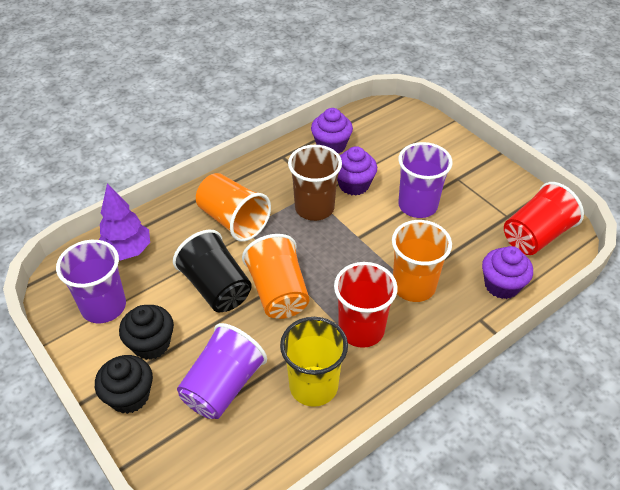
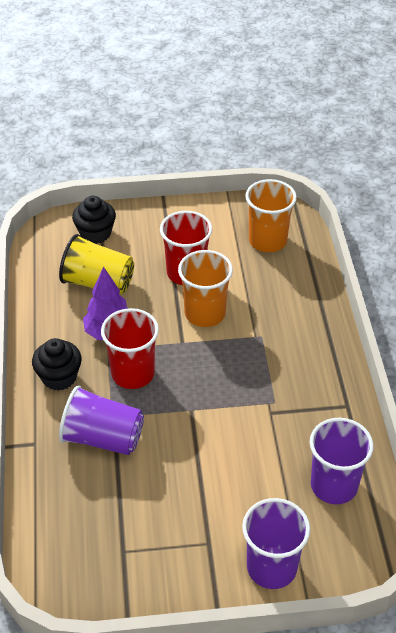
black cup: [173,230,252,312] = 1 -> none = 0
brown cup: [288,145,342,221] = 1 -> none = 0
orange cup: [196,173,271,242] [242,234,309,319] [392,220,452,302] = 3 -> [178,250,233,327] [245,179,297,252] = 2
purple cupcake: [311,108,353,154] [337,146,377,196] [482,246,533,299] = 3 -> none = 0

